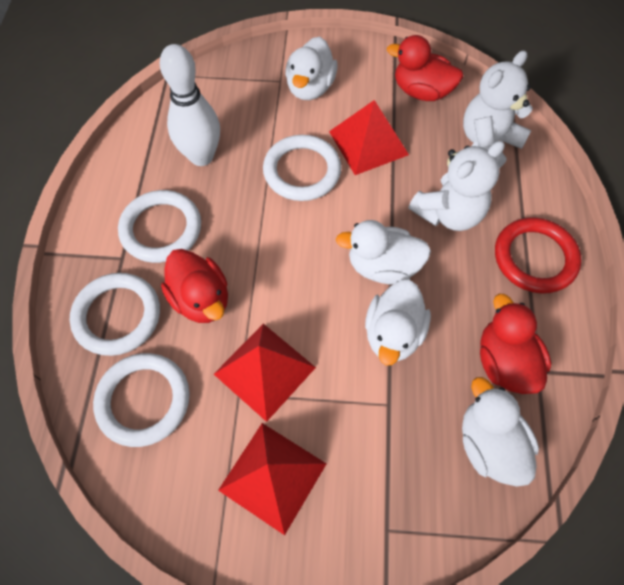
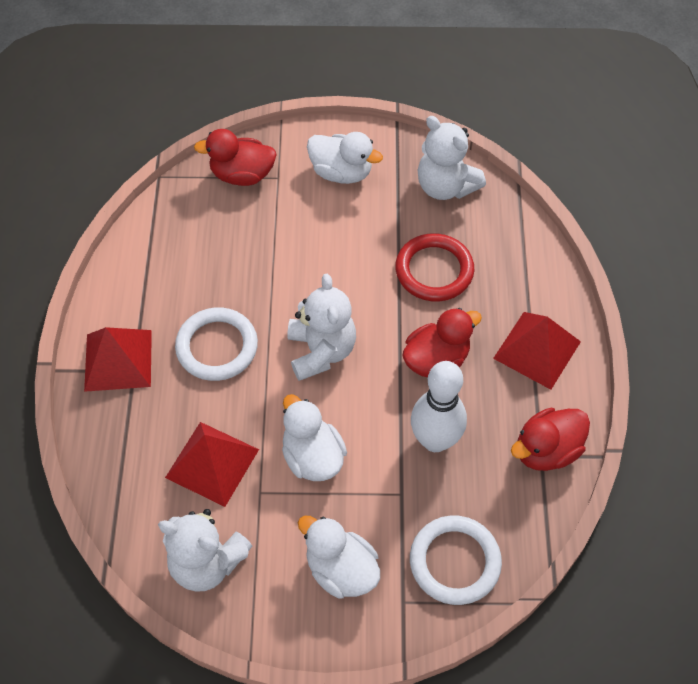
white duck: [285,36,337,100] [336,220,431,284] [365,280,431,365] [462,377,539,487] = 4 -> [282,394,347,481] [298,515,380,599] [307,132,383,184] = 3
white ring: [70,273,160,356] [93,353,190,447] [118,190,201,263] [263,135,341,201] = 4 -> [175,307,258,381] [410,515,502,605] = 2
white teddy bear: [409,141,505,231] [463,50,533,167] = 2 -> [158,509,252,592] [287,274,356,381] [417,116,486,200] = 3

